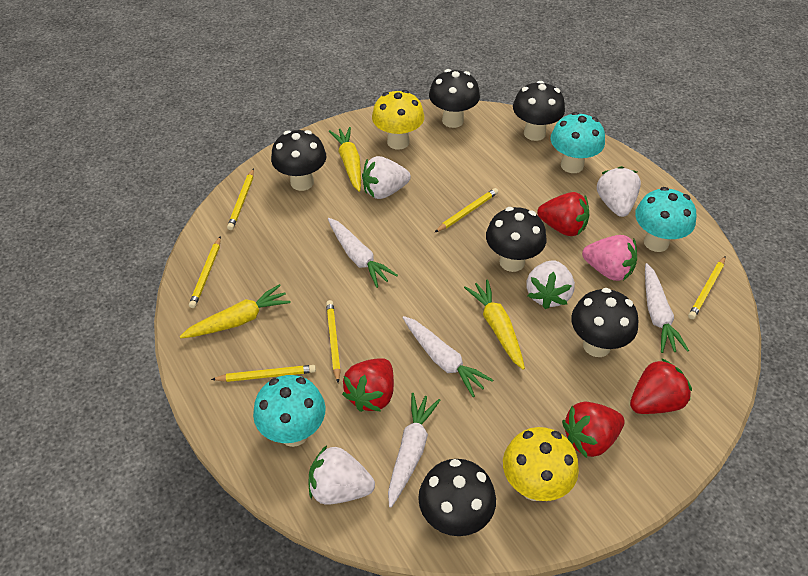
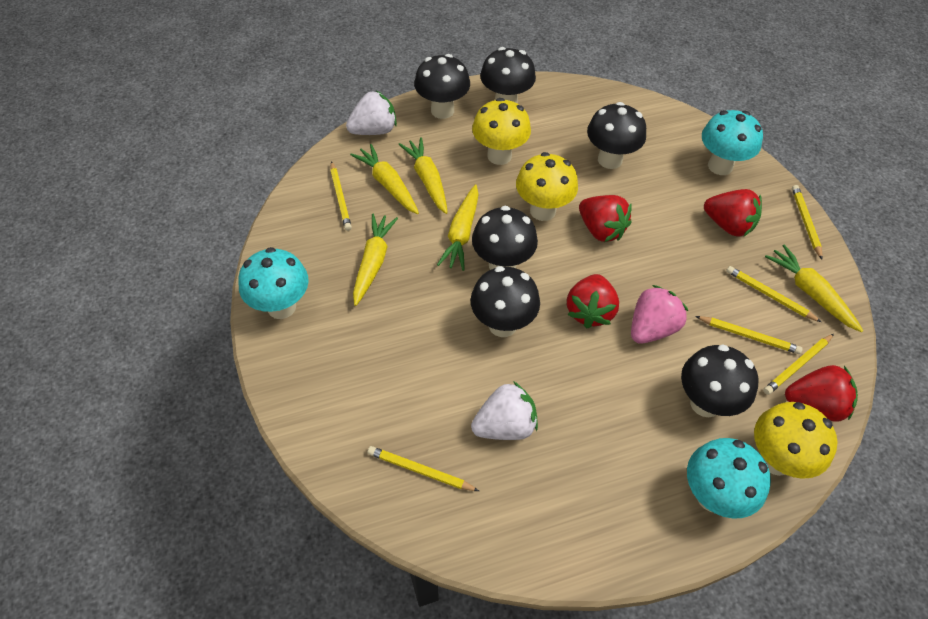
white carrot: [328,218,398,288] [388,393,440,508] [403,316,493,397] [645,263,689,353] = 4 -> none = 0
white strawberry: [308,445,375,504] [362,156,411,199] [526,260,575,309] [597,166,641,217] = 4 -> [346,91,397,135] [471,381,538,440] = 2
yellow carrot: [180,284,291,338] [329,127,361,192] [464,279,525,370] = 3 -> [350,144,419,214] [353,214,398,306] [398,137,448,214] [437,184,479,271] [765,245,863,332] = 5
yellow mushroom: [372,90,424,150] [503,427,579,501] = 2 -> [472,98,531,165] [516,152,578,221] [754,402,838,479] = 3

